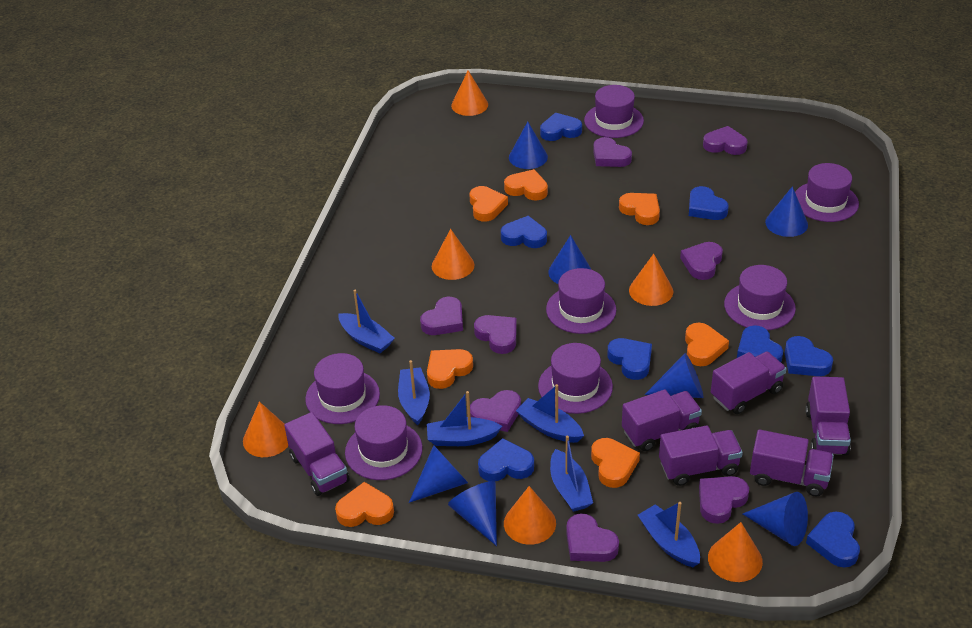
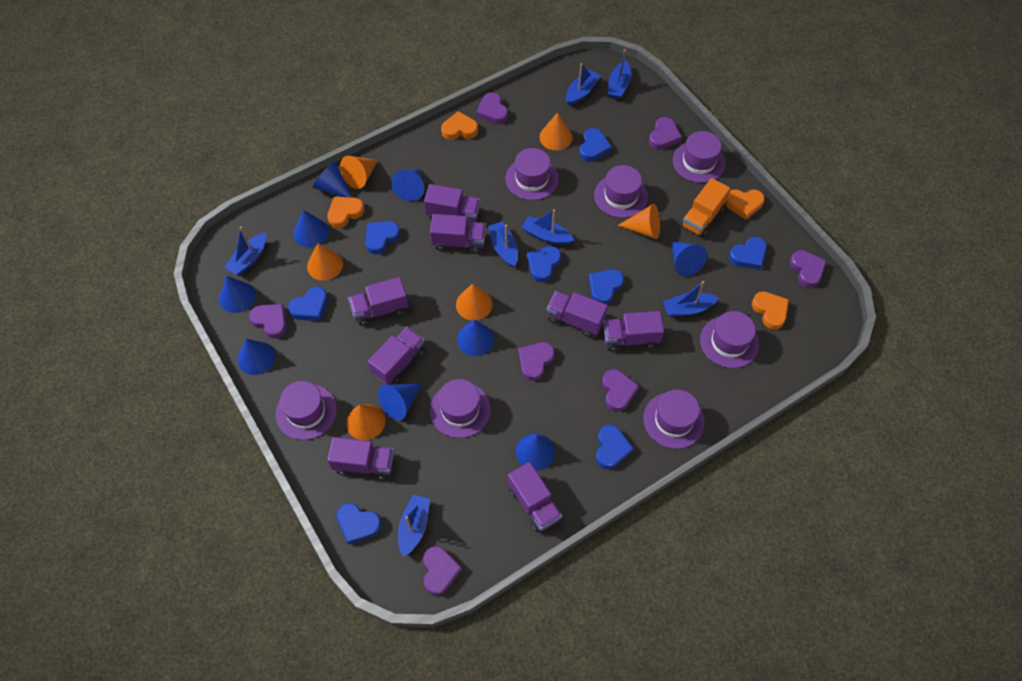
blue boat: [339,290,395,353] [398,360,430,425] [427,391,502,446] [516,384,584,443] [550,435,593,512] [638,502,700,567] = 6 -> [224,227,266,275] [398,495,430,557] [488,221,518,267] [522,209,574,245] [566,63,601,106] [608,49,631,99] [663,281,719,317] = 7
blue cone: [409,445,468,503] [448,481,497,546] [509,122,548,169] [548,235,591,284] [644,353,703,398] [743,492,808,546] [765,186,808,237] = 7 -> [219,276,256,313] [238,339,276,375] [293,210,329,247] [312,162,352,197] [378,384,422,420] [391,168,424,201] [457,319,494,356] [516,433,555,471] [672,241,707,276] = 9
orange heart: [335,482,394,527] [427,349,473,389] [470,186,508,222] [504,169,548,201] [591,438,640,488] [619,193,660,225] [685,323,729,366] = 7 -> [327,197,364,228] [441,111,478,140] [725,189,765,220] [752,291,789,330] = 4
orange truck: none = 0 -> [681,178,730,237] = 1
purple heart: [420,297,463,335] [470,390,521,432] [474,315,517,354] [566,513,619,562] [593,137,632,167] [680,242,723,280] [699,476,749,524] [703,126,748,155] = 8 -> [249,304,287,339] [423,546,462,596] [477,92,508,124] [519,342,555,381] [602,369,639,412] [649,117,682,150] [790,250,827,288] = 7
purple truck: [284,412,350,496] [622,390,702,451] [659,426,743,486] [711,352,786,414] [750,430,834,496] [805,376,851,456] = 6 -> [327,437,394,480] [348,277,409,326] [368,327,425,385] [424,184,481,227] [430,214,486,254] [508,462,562,533] [547,291,608,337] [603,311,664,351] = 8

